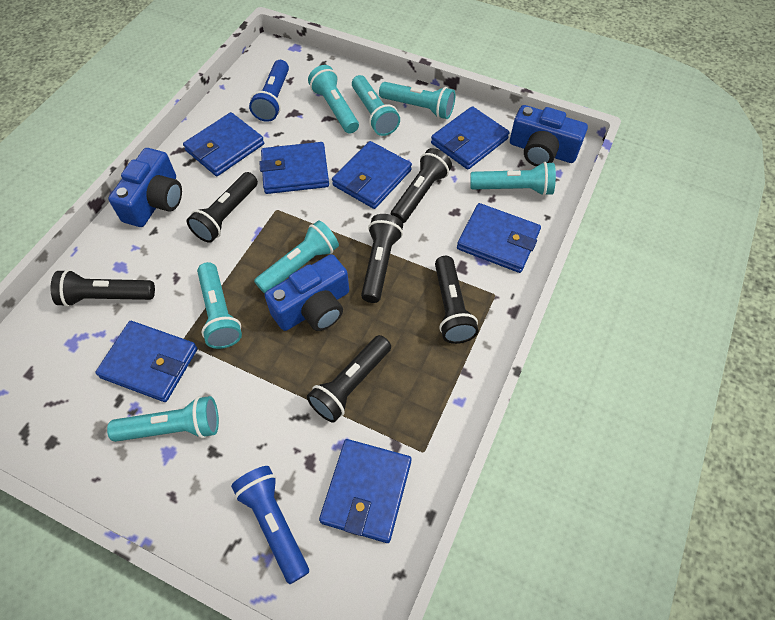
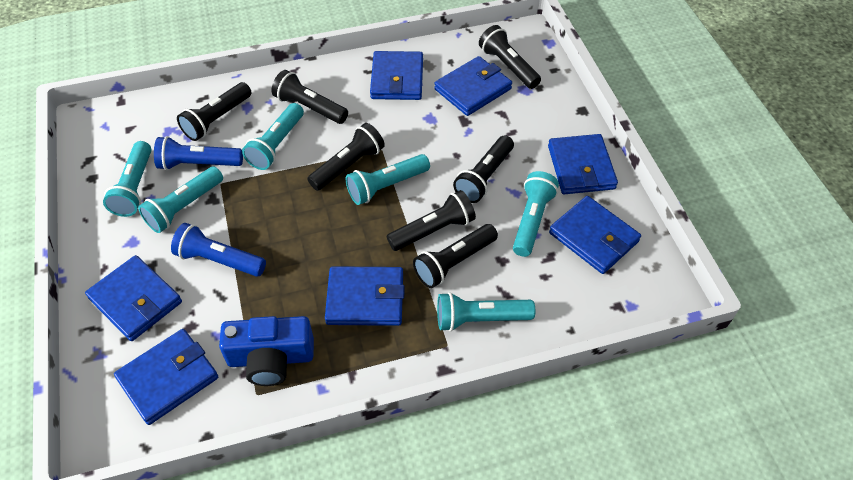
black flashlight: [51,269,155,307] [187,172,258,243] [307,335,391,423] [361,214,403,303] [391,148,452,223] [435,256,478,344] = 6 -> [177,82,251,141] [272,70,348,124] [307,123,385,191] [387,190,476,251] [413,224,498,288] [453,135,514,203] [479,25,541,89] = 7
blue camera: [108,148,182,227] [264,254,349,331] [510,105,588,167] = 3 -> [219,316,314,386] = 1
turquoise flashlight: [107,396,219,442] [197,262,242,349] [254,220,339,294] [308,65,359,134] [352,75,400,136] [379,82,455,119] [470,162,556,196] = 7 -> [103,141,151,217] [138,166,223,233] [242,103,304,170] [346,154,430,205] [437,292,535,332] [513,171,559,257] = 6

